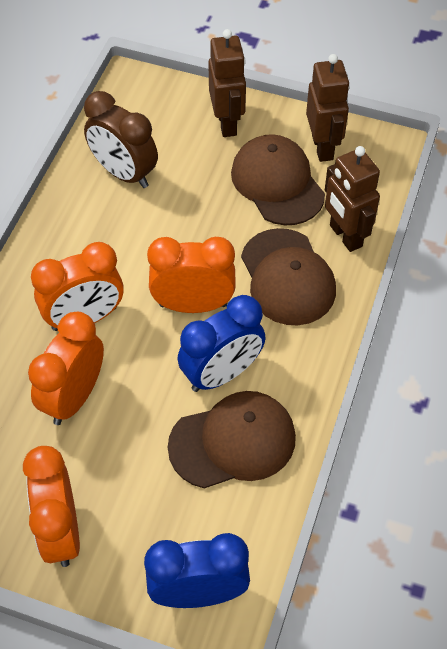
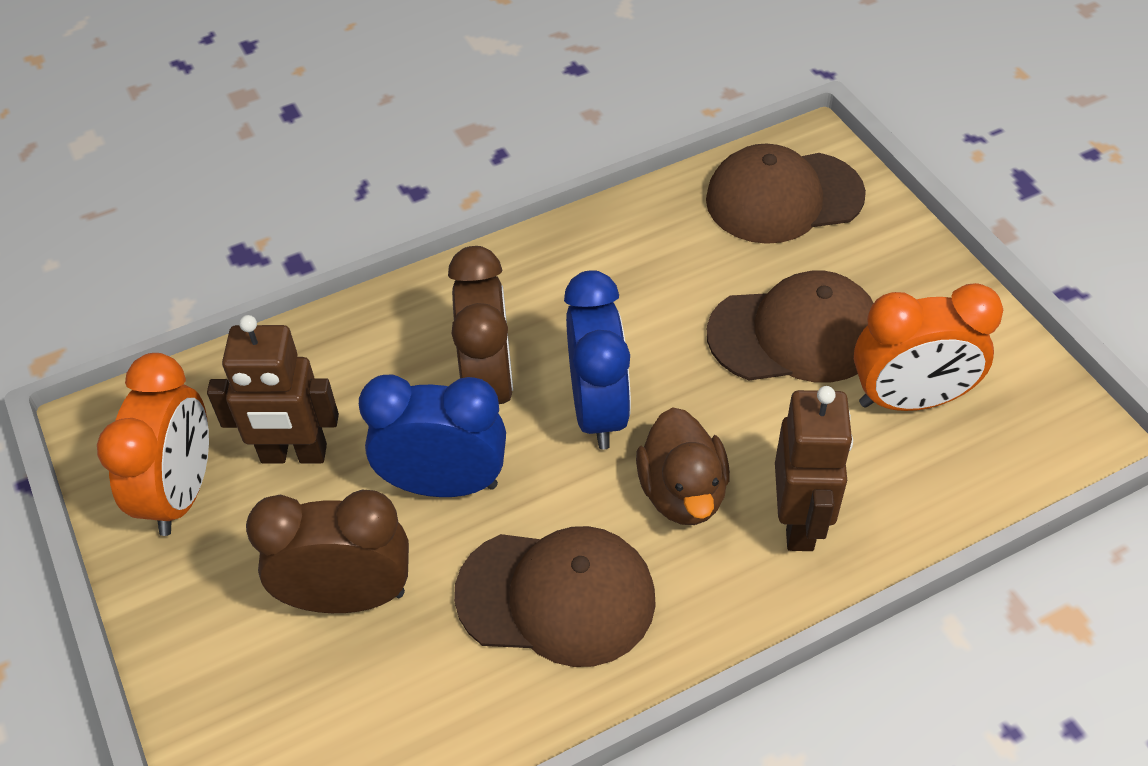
brown clock: [84,91,158,188] = 1 -> [246,490,409,613] [448,246,513,404] = 2
brown duck: none = 0 -> [636,407,730,525] = 1
brown robot: [208,29,246,137] [306,54,350,162] [325,146,380,252] = 3 -> [207,315,339,464] [775,386,853,551] = 2
orange clock: [23,446,80,567] [28,312,104,425] [31,242,124,331] [147,237,236,313] = 4 -> [97,353,209,536] [854,283,1003,411] = 2

